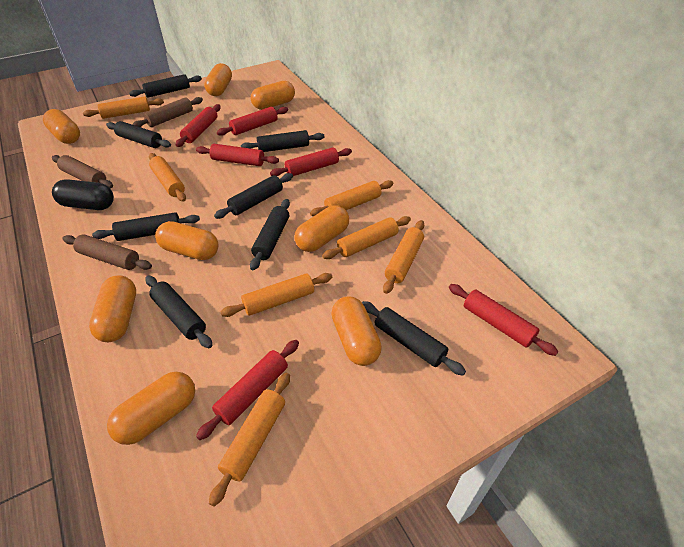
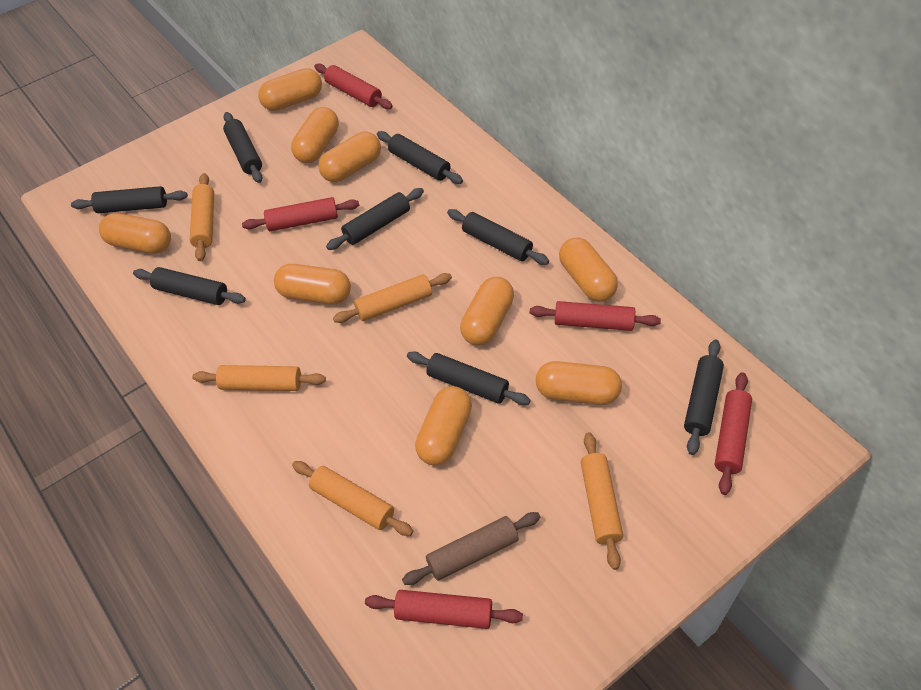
black capsule: [52,179,114,210] = 1 -> none = 0
brown rolling pin: [52,155,113,188] [62,234,152,270] [132,97,203,127] = 3 -> [402,512,540,585] = 1
orange capsule: [43,109,80,144] [89,275,136,342] [107,372,195,445] [155,221,219,260] [204,63,232,96] [251,81,295,110] [295,205,349,252] [331,296,382,366] = 8 -> [99,213,171,254] [258,68,322,111] [274,264,351,304] [291,107,339,163] [318,132,381,182] [415,386,472,466] [460,277,514,346] [536,361,622,405] [559,237,618,302] = 9
orange rolling pin: [83,97,164,119] [149,153,186,202] [209,372,290,507] [221,273,332,317] [310,180,394,216] [322,216,411,259] [383,220,424,294] = 7 -> [190,173,214,261] [192,365,326,391] [292,461,413,536] [333,273,452,323] [581,432,623,570] = 5
red rolling pin: [176,104,221,147] [196,144,279,166] [196,340,299,440] [217,107,288,136] [270,147,352,176] [449,284,558,356] = 6 -> [242,197,359,231] [314,63,393,109] [365,590,523,629] [530,301,661,331] [715,372,752,495] = 5

